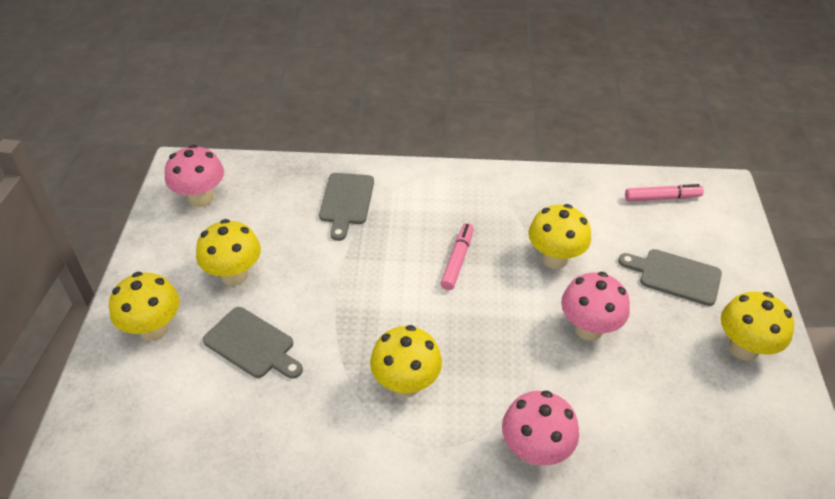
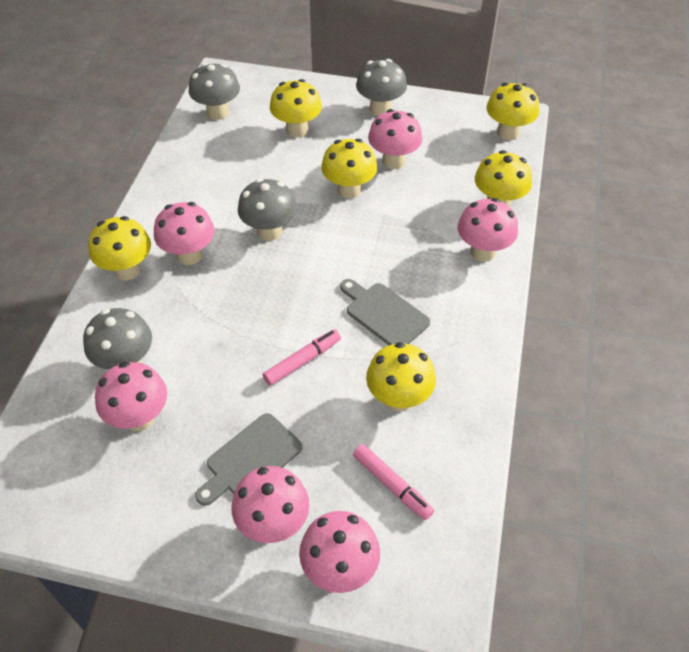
grey cutting board: [203,307,303,379] [319,173,374,241] [618,249,722,306] = 3 -> [195,413,302,506] [340,279,430,345] = 2
grey mushroom: none = 0 -> [83,308,152,370] [189,63,240,120] [238,178,297,241] [356,59,407,116] = 4
pink mushroom: [165,145,224,207] [502,391,579,466] [561,272,630,341] = 3 -> [95,362,167,431] [154,202,215,265] [231,466,309,543] [299,511,380,593] [368,109,423,169] [458,198,518,262] = 6
yellow mushroom: [109,272,180,341] [196,219,261,286] [370,325,442,397] [528,204,591,269] [721,292,794,361] = 5 -> [88,216,151,280] [270,79,322,138] [321,139,378,199] [366,342,436,412] [475,150,532,207] [486,83,539,140] = 6

